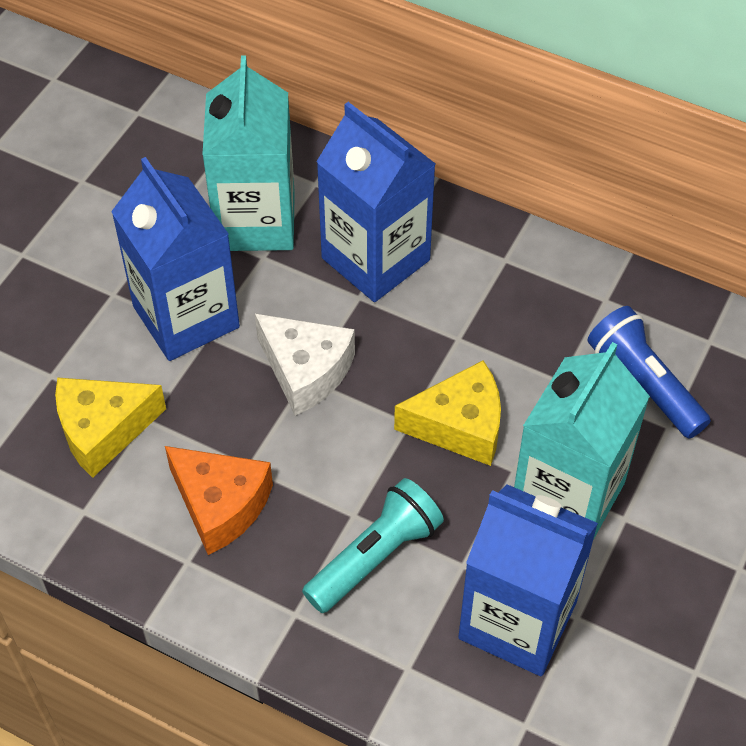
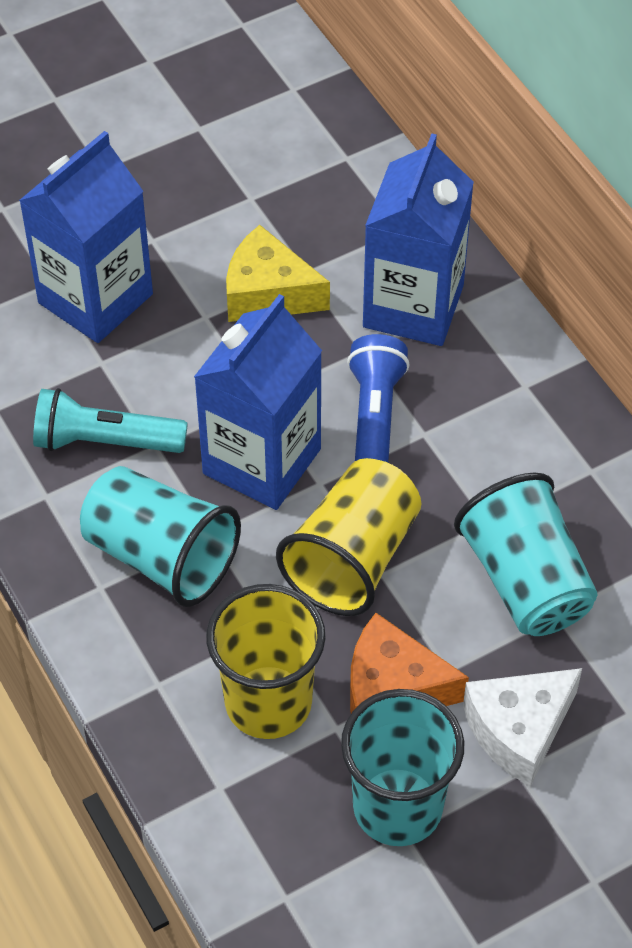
turquoise carton: [202,55,295,251] [514,342,650,540] = 2 -> none = 0
turquoise cup: none = 0 -> [80,466,241,607] [341,689,464,846] [454,473,597,636] = 3
yellow cheese: [55,378,166,478] [394,360,501,466] = 2 -> [226,225,330,322] = 1
yellow cup: none = 0 -> [206,584,326,739] [276,458,422,616] = 2

